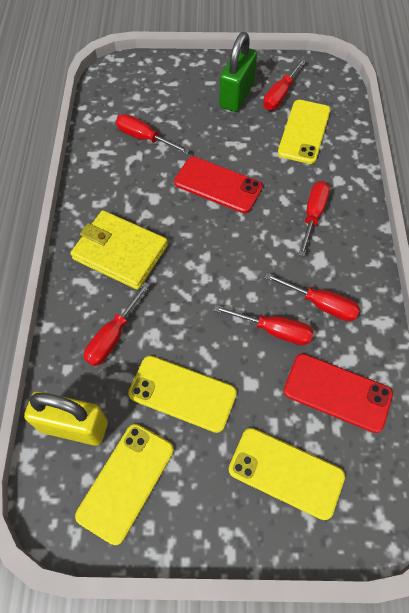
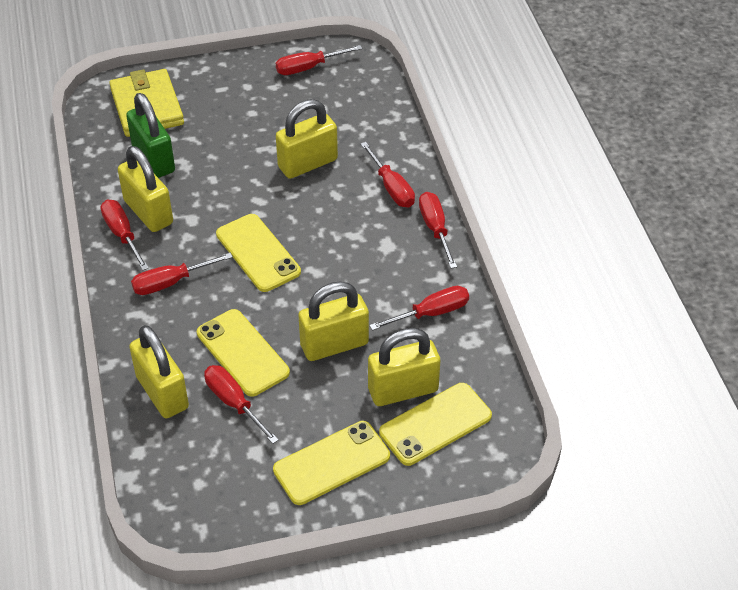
red phone: [174,157,263,213] [284,353,393,433] = 2 -> none = 0
red screwdriver: [84,282,150,366] [116,114,190,154] [213,305,313,345] [263,58,306,110] [264,273,360,321] [298,181,330,256] = 6 -> [101,200,149,270] [131,253,233,295] [204,365,279,444] [276,45,362,75] [361,142,415,208] [369,286,469,331] [419,192,457,269] = 7
yellow padlock: [24,391,108,446] = 1 -> [118,146,173,232] [129,325,189,418] [276,99,338,179] [298,281,369,361] [368,328,440,406] = 5

